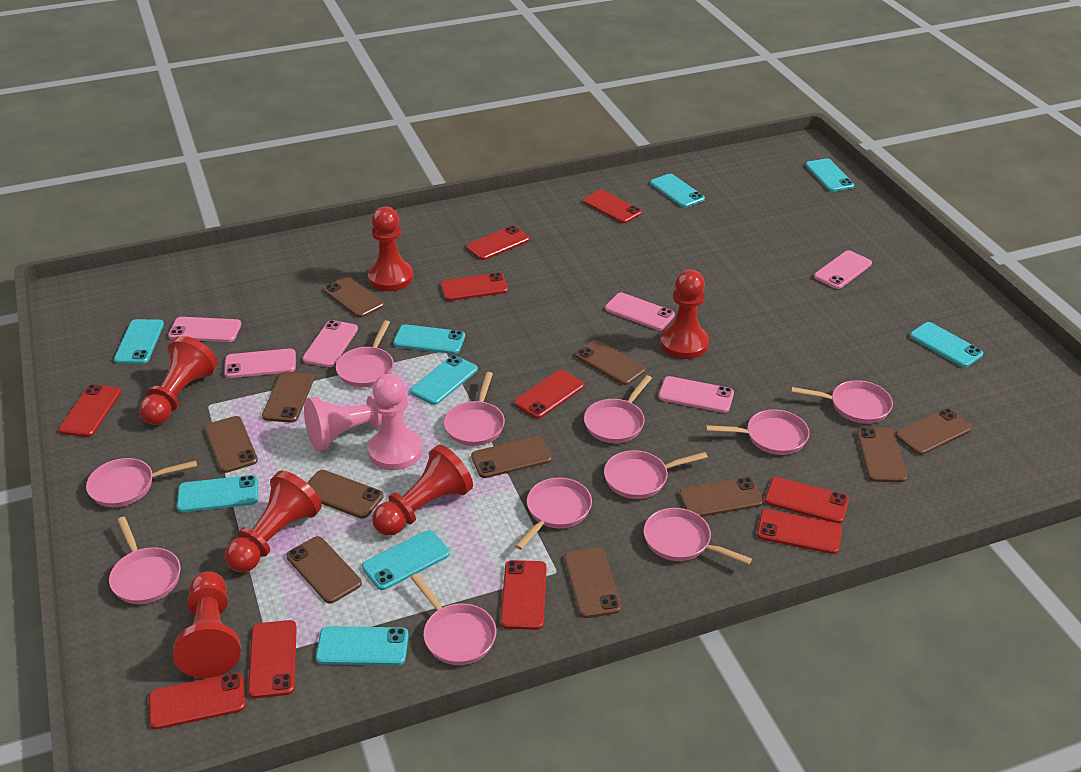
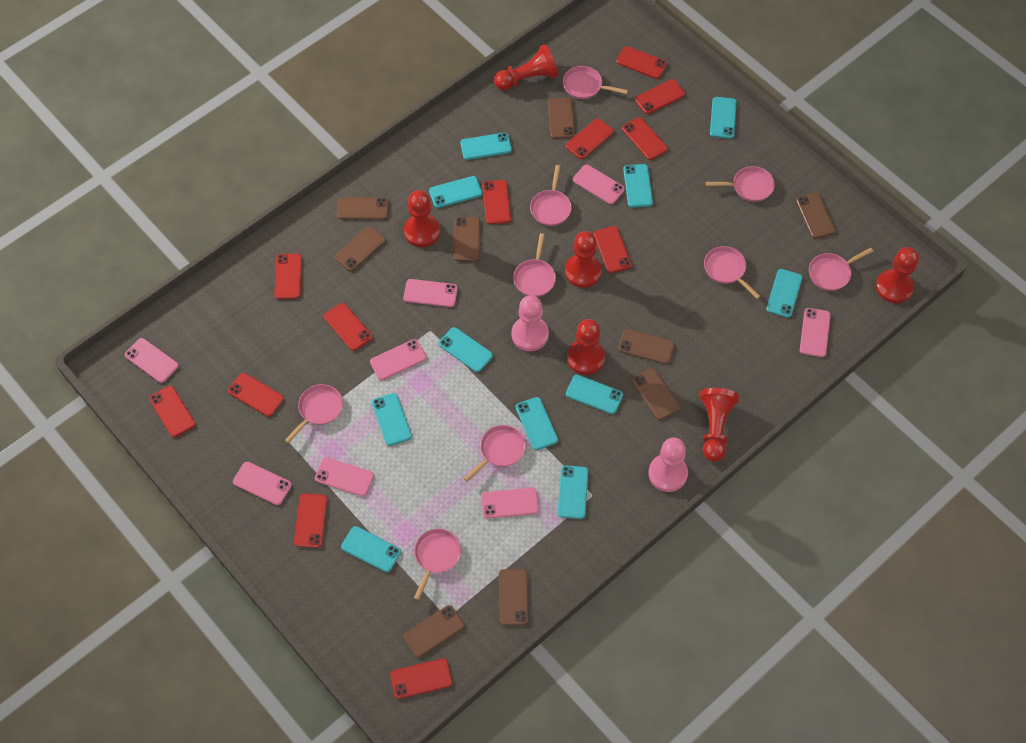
brown phone: [205,416,258,473] [262,372,314,423] [286,536,362,604] [307,470,384,519] [324,277,384,318] [471,436,552,478] [564,548,621,618] [575,340,646,385] [679,477,764,517] [857,427,907,482] [896,408,972,455] = 11 -> [335,226,386,271] [337,197,389,220] [404,605,465,657] [453,217,480,261] [499,569,528,625] [548,98,575,139] [618,329,674,364] [632,368,680,420] [796,193,836,239] = 9
pink pan: [86,458,197,507] [109,517,181,604] [336,320,394,387] [411,574,496,665] [444,372,505,446] [515,477,592,550] [584,375,652,443] [604,450,708,499] [644,508,752,565] [706,409,810,455] [791,380,893,424] = 11 -> [284,384,343,444] [414,528,461,600] [464,425,525,482] [513,233,556,297] [530,165,571,226] [563,66,628,99] [704,246,760,299] [706,166,775,202] [809,248,873,291] = 9
pink phone: [168,317,241,342] [224,348,296,378] [302,320,358,367] [605,293,675,330] [658,376,734,413] [814,250,872,289] = 6 -> [125,338,179,383] [233,462,292,505] [315,457,374,496] [370,339,427,380] [404,279,458,307] [481,488,539,519] [573,165,625,204] [800,308,831,357] = 8
red phone: [59,384,121,437] [149,672,246,729] [248,620,297,698] [441,273,508,301] [466,226,530,260] [500,560,547,630] [514,370,584,419] [583,190,642,223] [757,509,842,554] [765,477,849,524] = 10 -> [149,386,195,437] [228,373,284,417] [274,254,302,299] [294,494,327,548] [324,303,372,351] [390,659,452,699] [482,180,511,224] [566,118,614,159] [594,226,632,273] [616,46,667,79] [622,117,668,160] [635,79,685,114] = 12
turquoise phone: [114,319,164,364] [177,475,258,512] [316,626,409,666] [362,530,450,590] [393,324,465,354] [410,355,478,405] [650,174,705,208] [805,158,854,192] [910,322,983,367] = 9 -> [341,526,401,572] [372,393,412,446] [429,176,482,208] [439,327,493,372] [460,133,512,160] [516,397,558,450] [558,465,588,519] [566,375,623,414] [623,164,653,208] [710,97,737,139] [766,269,803,318] = 11

